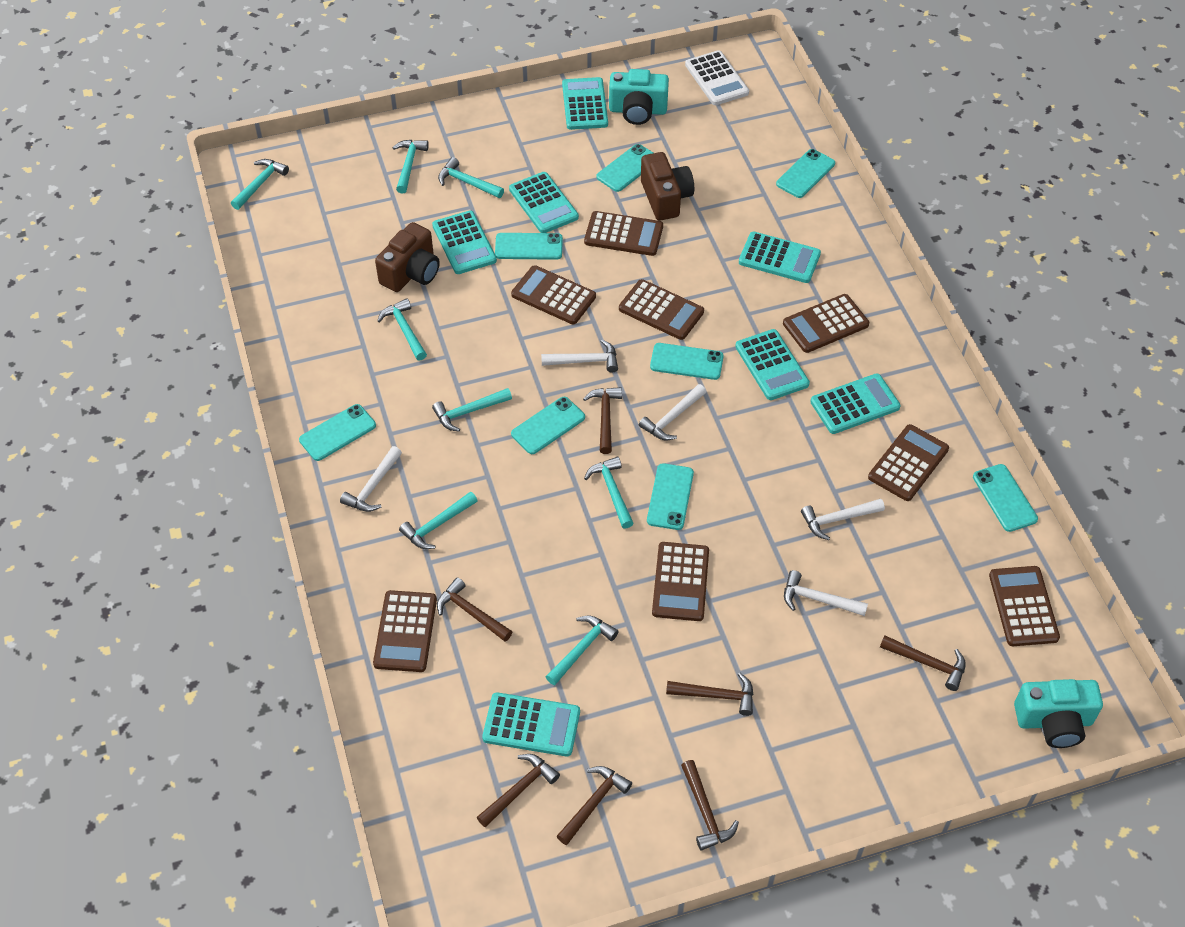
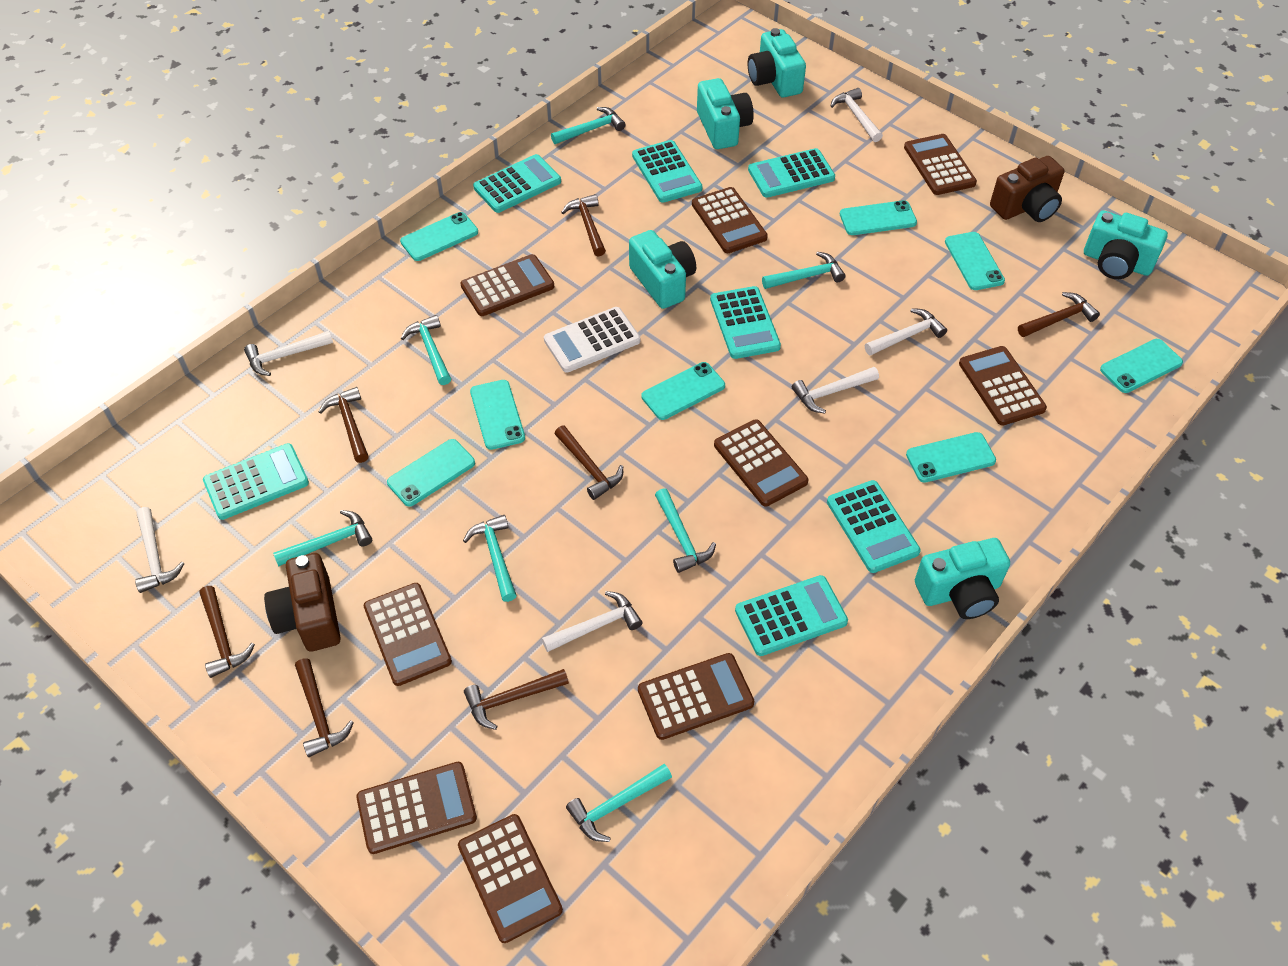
brown calculator: [373,590,437,672] [511,265,596,324] [584,211,663,256] [619,279,704,340] [652,542,709,621] [783,294,869,353] [868,424,949,501] [989,566,1060,646] = 8 -> [356,762,477,854] [364,583,452,686] [458,814,563,943] [461,254,554,316] [638,653,754,740] [692,187,768,253] [714,419,808,507] [904,134,977,195] [959,346,1047,426] = 9
turquoise camera: [609,69,669,125] [1014,679,1103,748] = 2 -> [629,230,696,309] [697,78,754,149] [748,28,806,98] [915,538,1010,619] [1084,210,1168,279] = 5
turquoise hammer: [231,159,289,210] [378,298,427,361] [392,140,429,194] [399,491,478,549] [432,388,512,432] [438,157,504,198] [546,616,619,685] [584,457,634,529] = 8 -> [273,510,372,566] [401,315,451,385] [463,515,517,602] [551,107,626,144] [566,764,672,842] [655,488,716,573] [762,252,846,289] = 7
white hammer: [340,446,402,512] [541,340,618,373] [639,384,706,440] [784,570,868,616] [801,499,885,540] = 5 -> [135,507,185,593] [244,331,333,376] [542,591,642,652] [792,367,879,413] [831,88,883,142] [865,308,947,356] = 6

